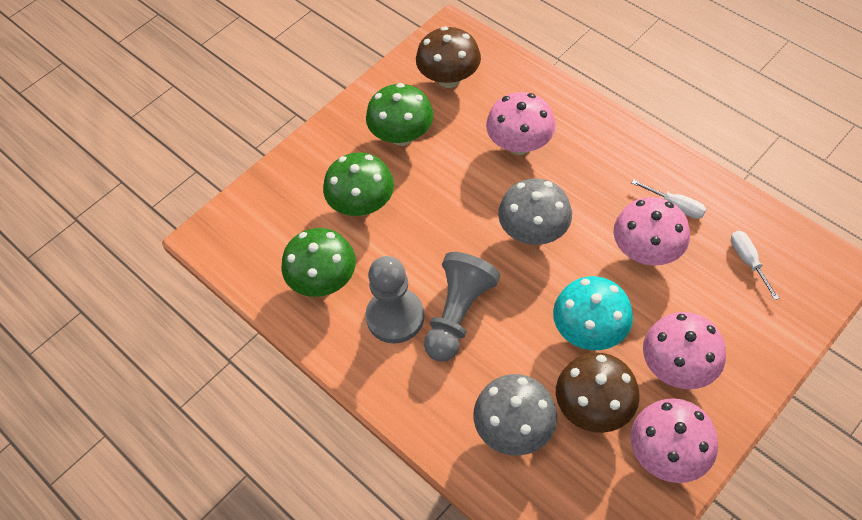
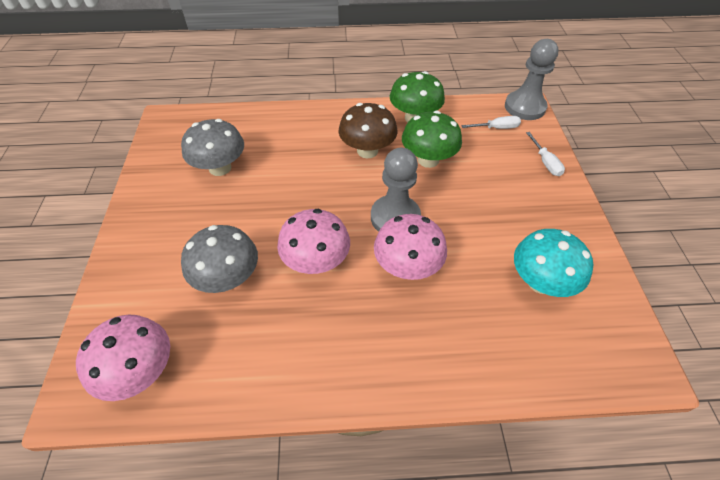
brown mushroom: [416,26,481,88] [556,352,640,433] = 2 -> [339,103,398,158] = 1
green mushroom: [282,228,356,297] [323,152,394,216] [366,83,434,146] = 3 -> [390,71,445,122] [402,111,462,168] = 2
pink mushroom: [486,92,556,155] [614,197,690,266] [631,398,718,483] [643,312,726,389] = 4 -> [76,315,170,401] [277,209,350,274] [374,214,447,280] = 3

